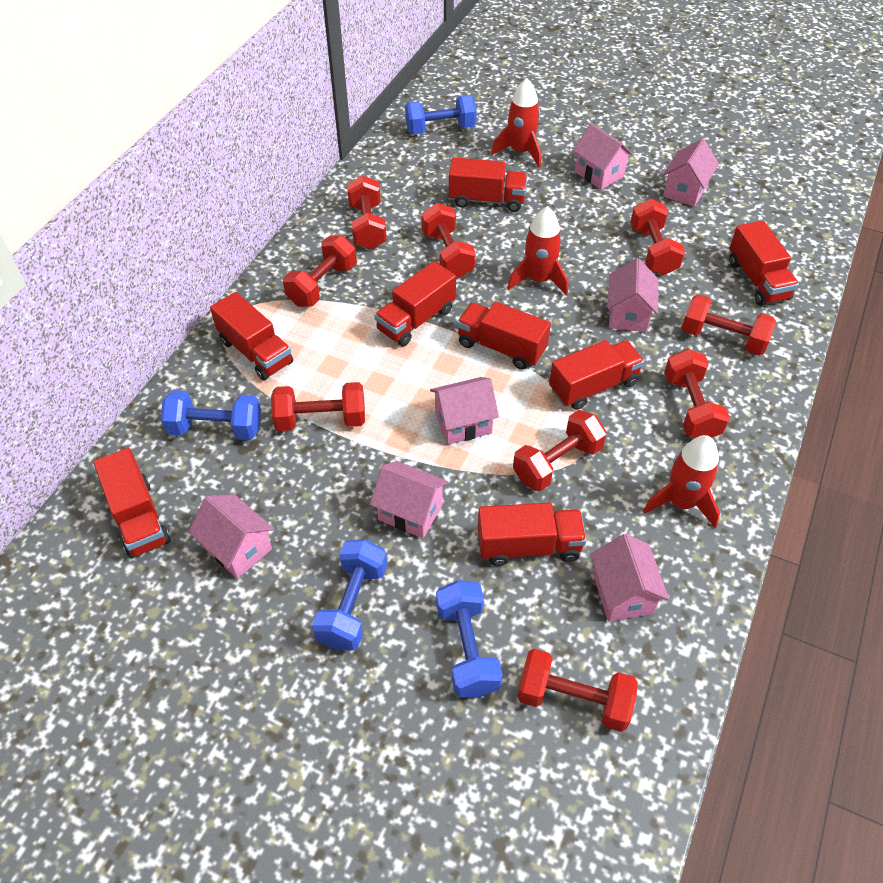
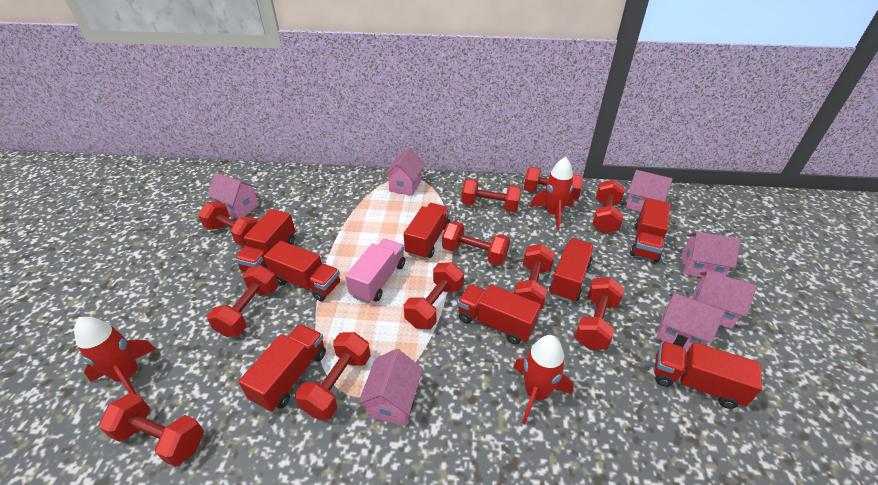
blue dumbbell: [161,390,261,440] [312,539,387,650] [405,95,477,135] [436,580,503,698] = 4 -> none = 0
pink truck: none = 0 -> [345,239,405,303] = 1
red dumbbell: [271,382,365,431] [283,235,357,307] [347,175,387,249] [421,203,476,278] [513,410,607,491] [517,649,638,732] [630,199,685,275] [664,349,730,438] [682,294,776,356] = 9 -> [99,393,204,467] [198,202,258,246] [207,265,278,337] [295,332,371,420] [404,262,464,329] [442,221,510,266] [461,179,521,212] [514,244,555,309] [524,167,583,200] [575,277,624,350] [593,180,625,233] = 11

